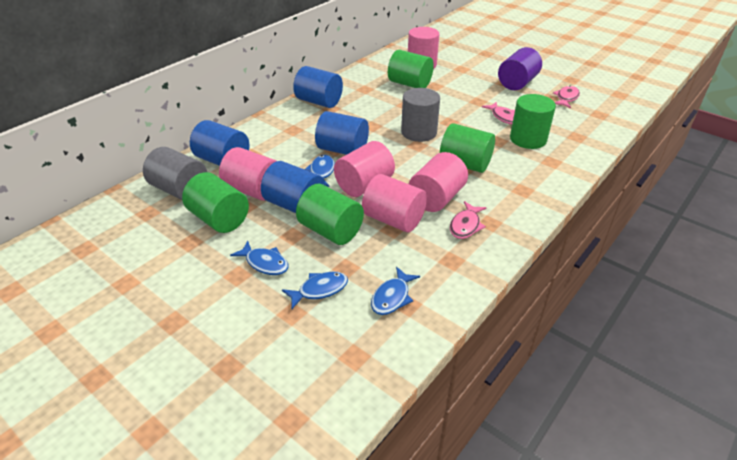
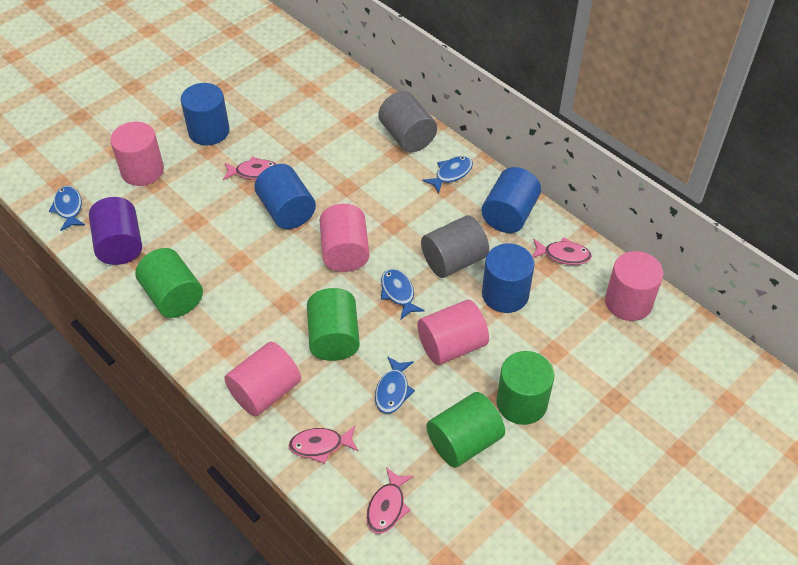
green cylinder: [182,172,249,233] [296,184,364,245] [388,50,434,88] [440,123,495,173] [510,94,556,149] = 5 -> [135,248,203,318] [307,288,360,361] [426,392,505,468] [496,351,554,425] = 4
pink fish: [450,201,487,239] [482,102,515,124] [553,85,580,108] = 3 -> [223,156,276,180] [289,426,358,464] [366,467,414,534] [532,237,592,265] = 4

